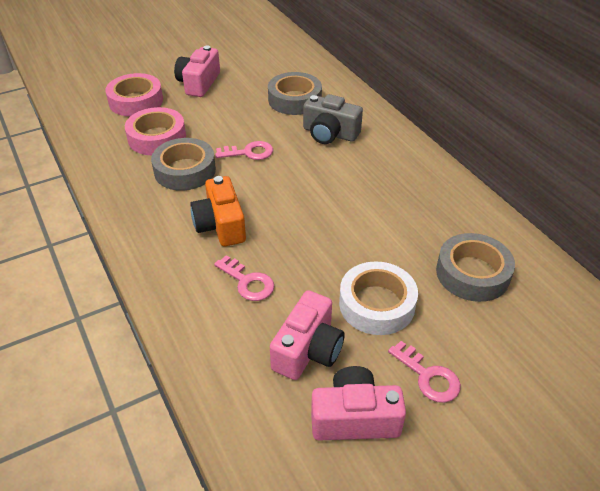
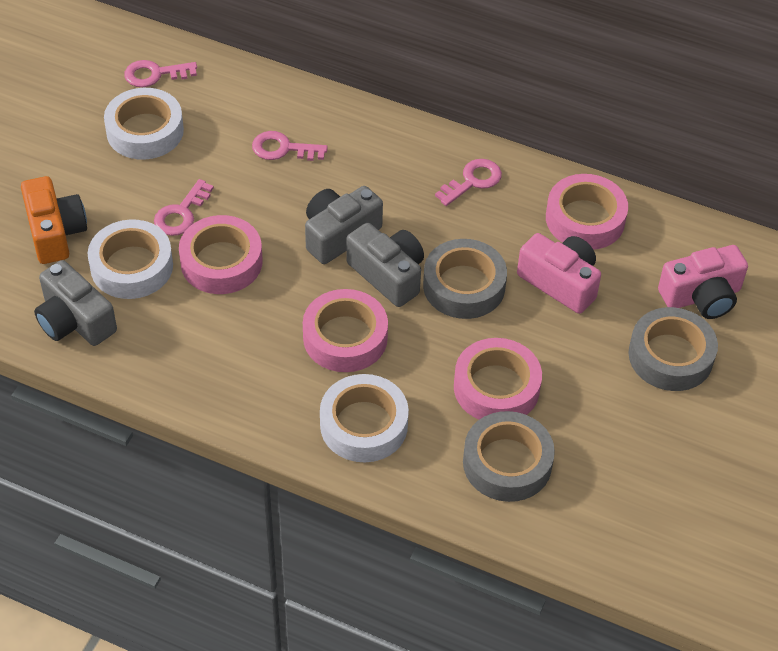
grey camera: [303,94,363,144] = 1 -> [34,260,117,346] [305,186,383,264] [346,223,424,307] = 3
pink camera: [174,46,220,97] [270,291,344,380] [311,366,406,441] = 3 -> [517,233,601,314] [658,245,748,319] = 2
pink key: [214,255,274,301] [215,141,273,160] [388,341,461,403] = 3 -> [124,60,197,87] [154,179,214,236] [252,131,328,161] [435,159,502,206] = 4
pink tape: [105,73,163,116] [125,107,186,155] = 2 -> [179,215,263,294] [303,289,388,372] [454,338,542,420] [546,174,628,250] = 4
white tape: [339,261,418,335] = 1 -> [88,220,173,299] [104,88,184,160] [320,374,409,462] = 3

